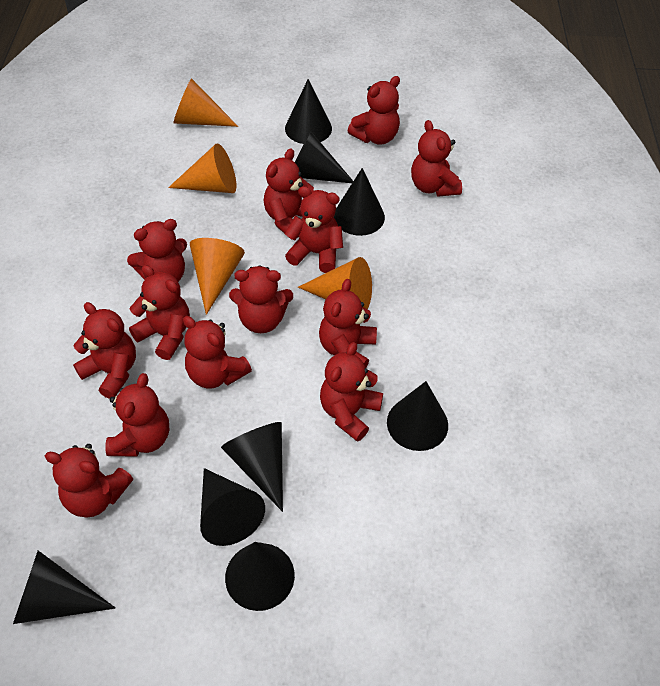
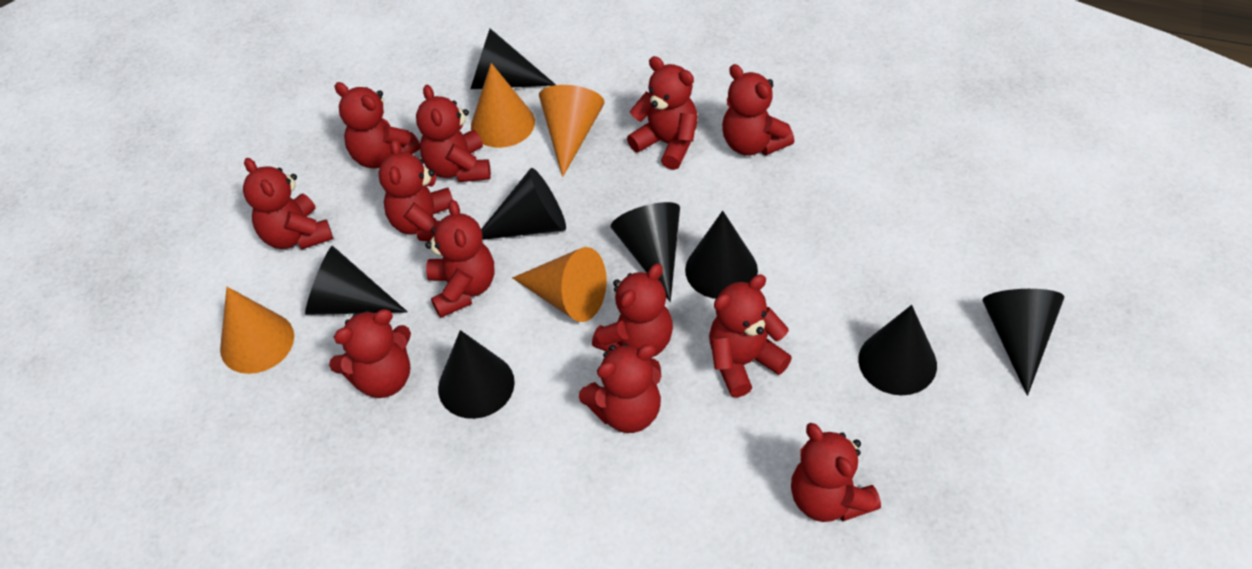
red teddy bear: [45,444,133,518] [73,302,136,399] [105,373,169,457] [127,219,187,282] [129,265,190,360] [183,316,252,389] [229,265,293,333] [264,149,314,240] [285,186,343,273] [319,279,377,368] [320,342,383,442] [348,76,400,145] [411,120,462,197] = 13 -> [243,158,333,250] [329,309,411,398] [335,82,420,168] [379,139,453,242] [416,85,491,182] [425,200,495,318] [579,343,661,433] [592,264,673,357] [627,56,698,170] [709,274,792,398] [722,64,794,156] [791,423,881,522] = 12

